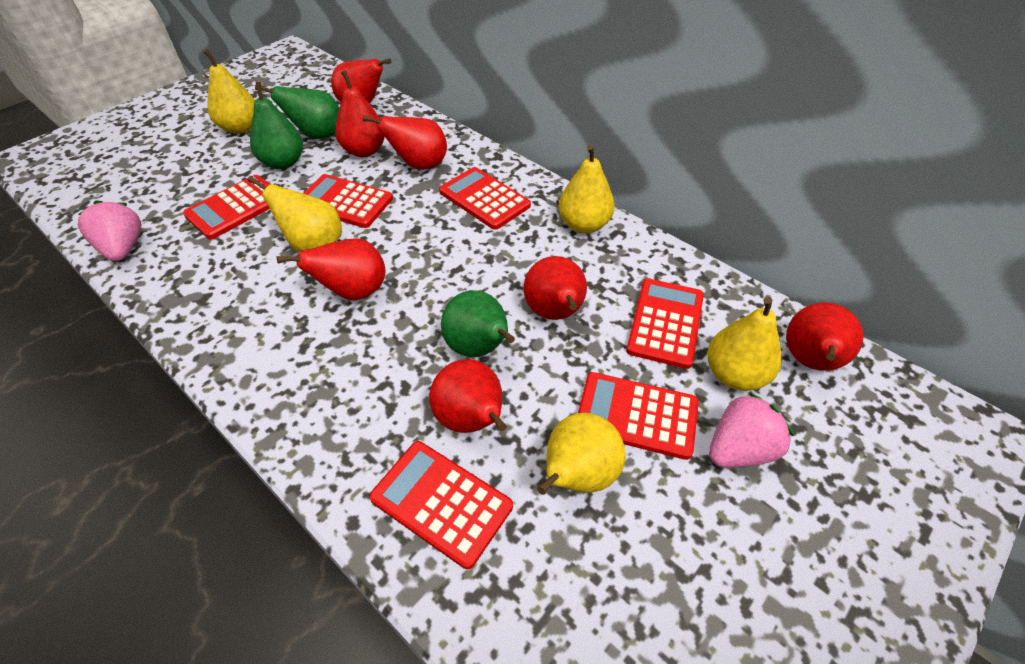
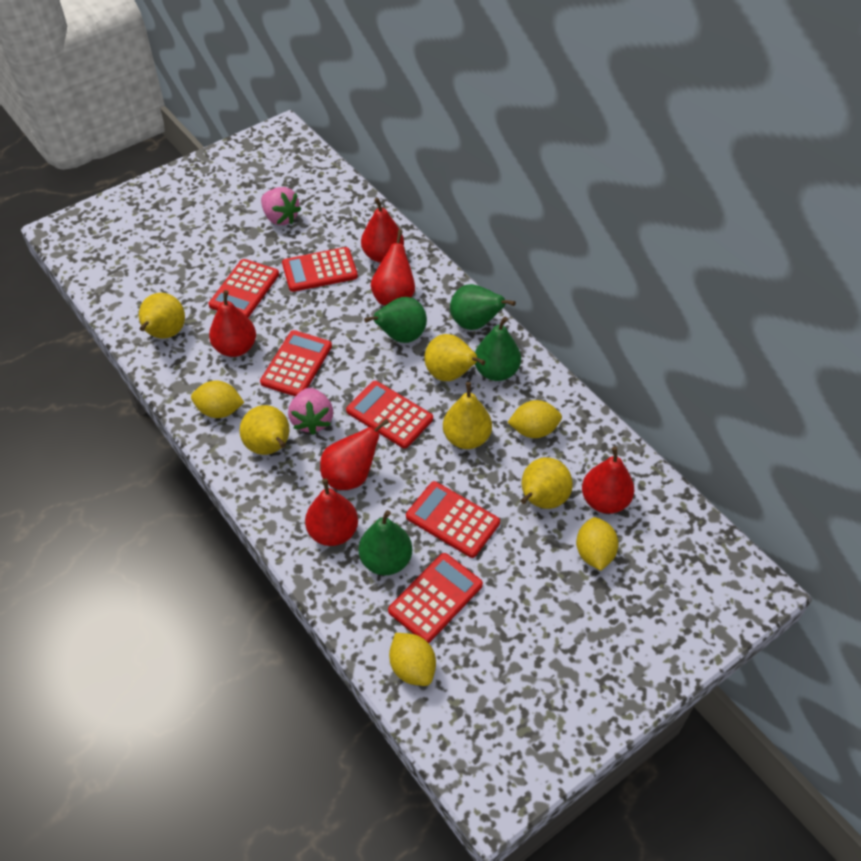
green pear: [250,81,303,169] [255,84,339,139] [441,290,515,357] = 3 -> [359,510,412,575] [364,297,427,343] [450,284,516,330] [475,317,521,381] = 4
red pear: [277,238,385,301] [331,58,392,104] [335,70,385,157] [363,115,447,170] [429,359,507,433] [524,256,587,320] [786,302,863,371] = 7 -> [209,290,256,357] [305,479,358,546] [320,418,389,490] [361,198,404,263] [371,230,415,306] [582,446,634,514] = 6
yellow lemon: none = 0 -> [191,380,244,418] [389,633,436,686] [507,400,562,438] [576,517,619,571] = 4

